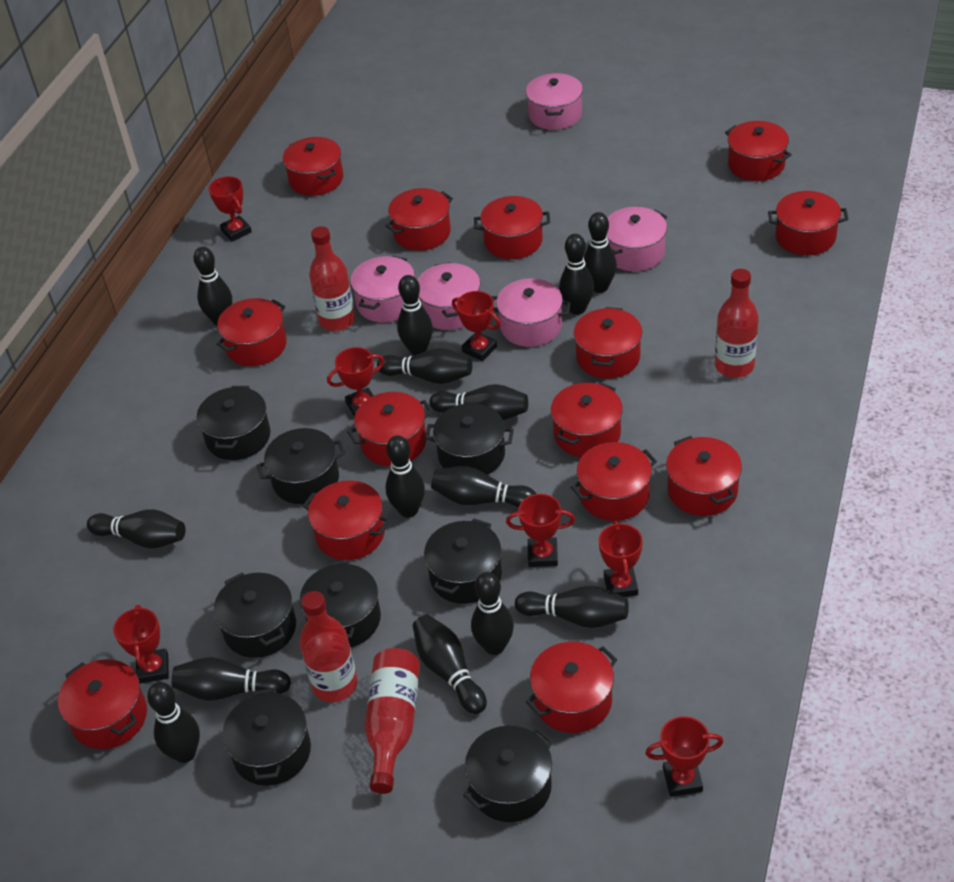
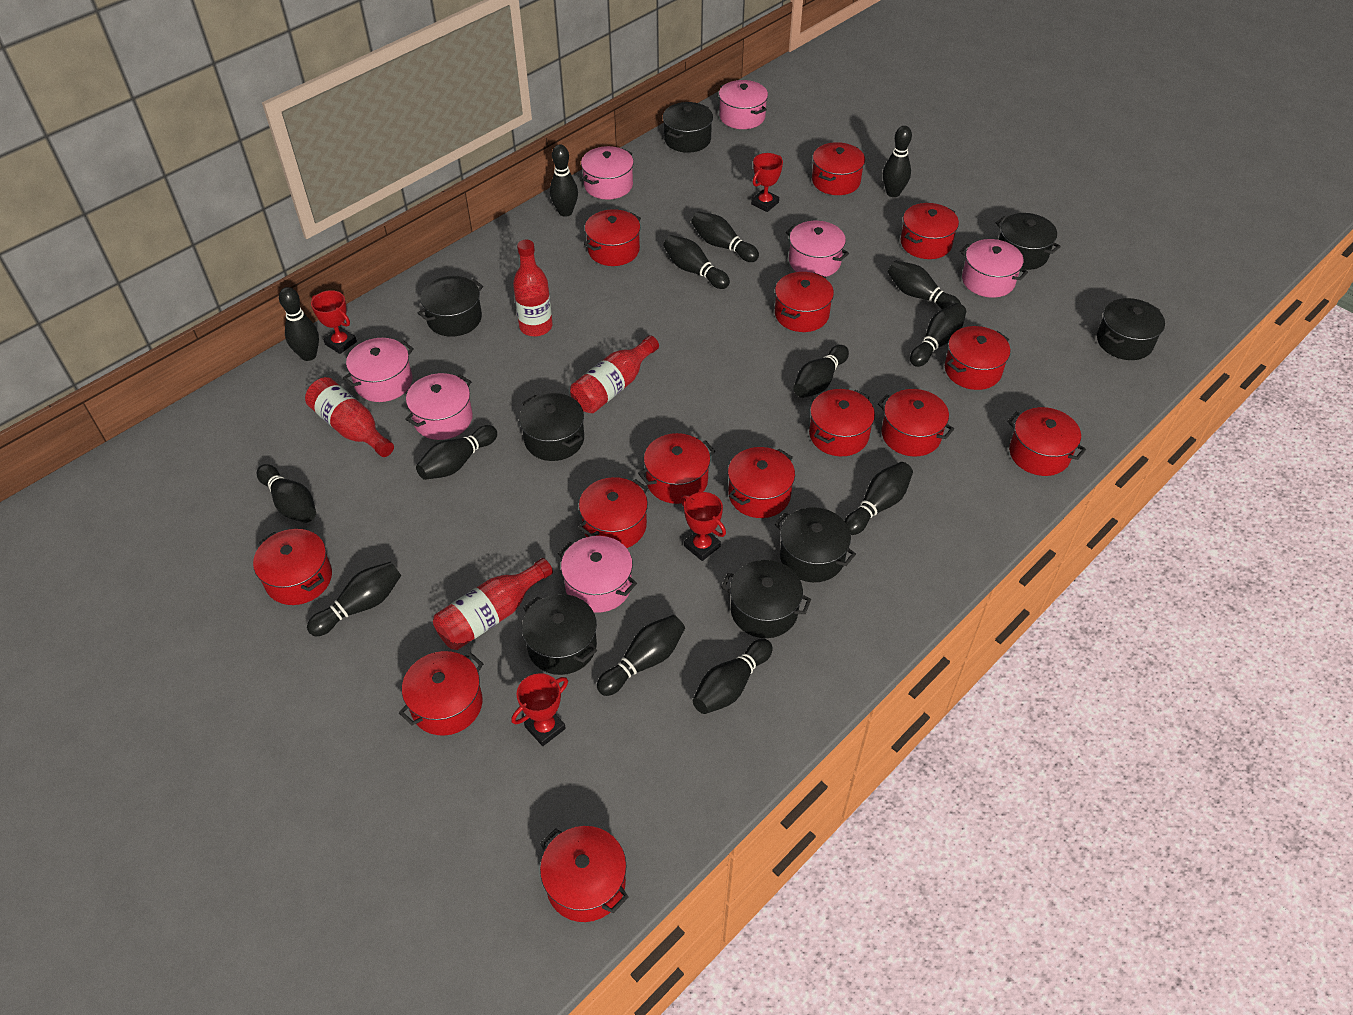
pink pot: [351,256,415,323] [417,262,480,330] [492,278,571,347] [526,73,583,130] [607,207,667,271] = 5 -> [343,338,414,402] [406,373,473,440] [558,536,637,613] [581,146,634,199] [719,80,768,129] [786,221,849,277] [960,239,1028,298] = 7
red trophy: [113,605,169,684] [209,176,252,241] [327,347,384,417] [452,291,501,361] [506,494,575,567] [599,521,643,597] [645,716,723,797] = 7 -> [311,290,357,354] [511,673,568,746] [681,492,726,561] [751,153,783,212] = 4

